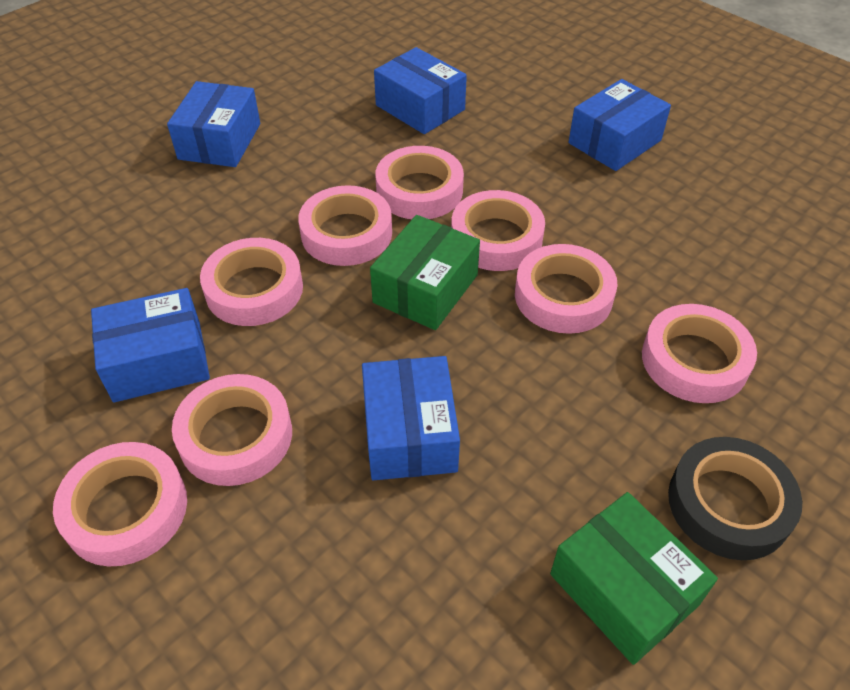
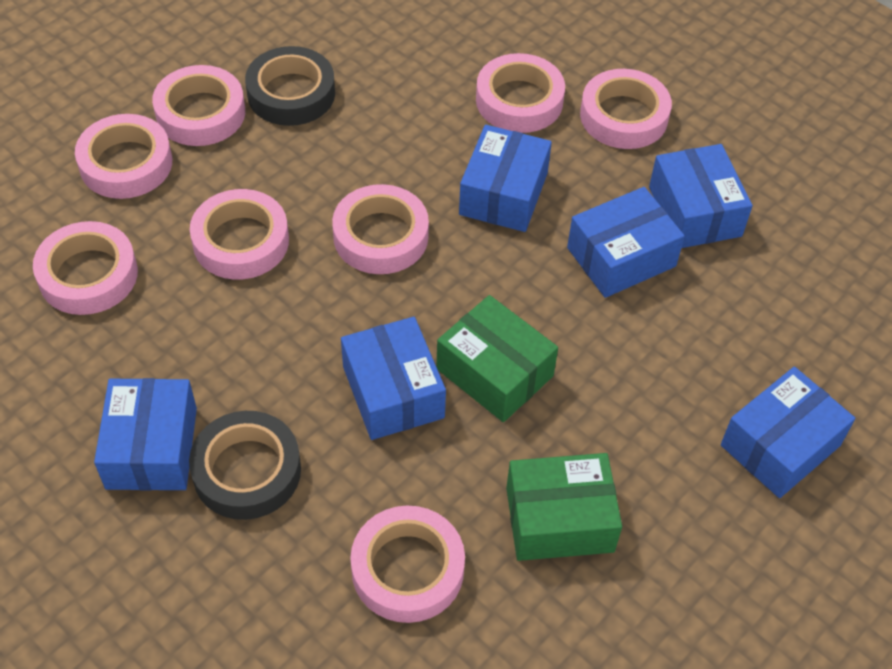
black tape: [668,437,802,560] = 1 -> [189,411,301,520] [245,46,335,126] = 2
blue box: [91,288,210,402] [167,81,260,167] [362,356,460,480] [374,47,467,134] [569,79,671,171] = 5 -> [94,378,197,490] [341,317,446,440] [459,125,552,232] [567,187,685,298] [649,144,753,248] [721,367,855,498] = 6

